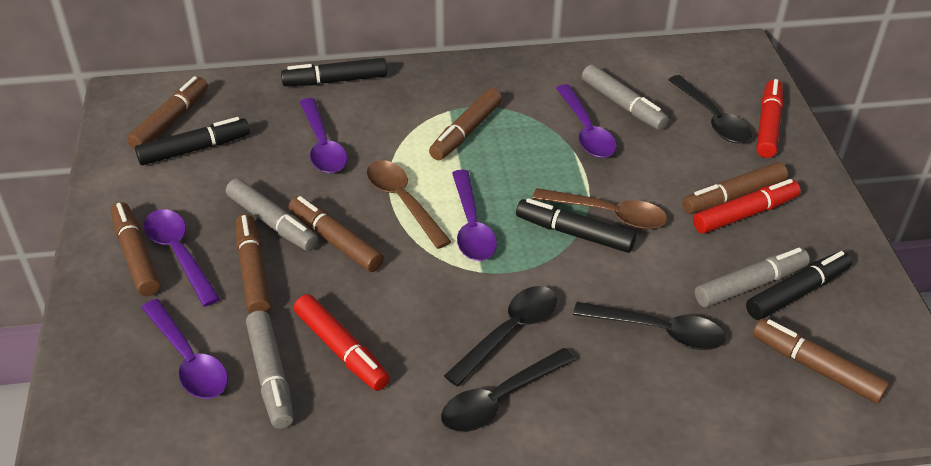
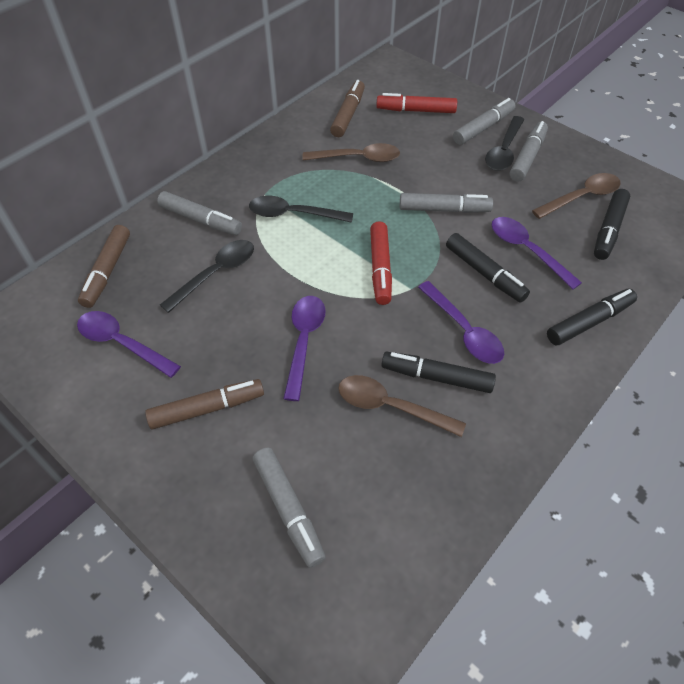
black spoon: [441,348,575,432] [444,286,557,387] [573,302,726,350] [668,75,752,144] = 4 -> [160,240,254,313] [249,196,353,223] [485,116,524,171] = 3
brown marker: [111,202,161,296] [127,76,208,150] [236,214,271,313] [289,196,384,272] [429,88,502,160] [682,162,788,214] [753,318,889,404] = 7 -> [78,225,130,308] [145,379,264,430] [330,80,365,137] = 3
brown spoon: [367,160,452,249] [532,188,667,229] = 2 -> [303,143,400,162] [338,375,466,437] [532,173,621,219] = 3
grey marker: [226,179,318,251] [246,310,294,429] [582,64,669,130] [695,248,810,307] = 4 -> [157,191,242,235] [252,447,326,568] [400,193,493,213] [453,98,516,145] [510,121,548,182] = 5
purple spoon: [141,299,228,399] [144,209,220,306] [300,98,347,173] [452,170,497,261] [556,84,616,158] = 5 -> [77,311,181,378] [283,296,325,401] [418,281,504,364] [491,217,582,290] = 4
red marker: [294,294,390,391] [693,179,800,234] [756,79,783,158] = 3 -> [370,221,392,305] [376,93,457,113] = 2

